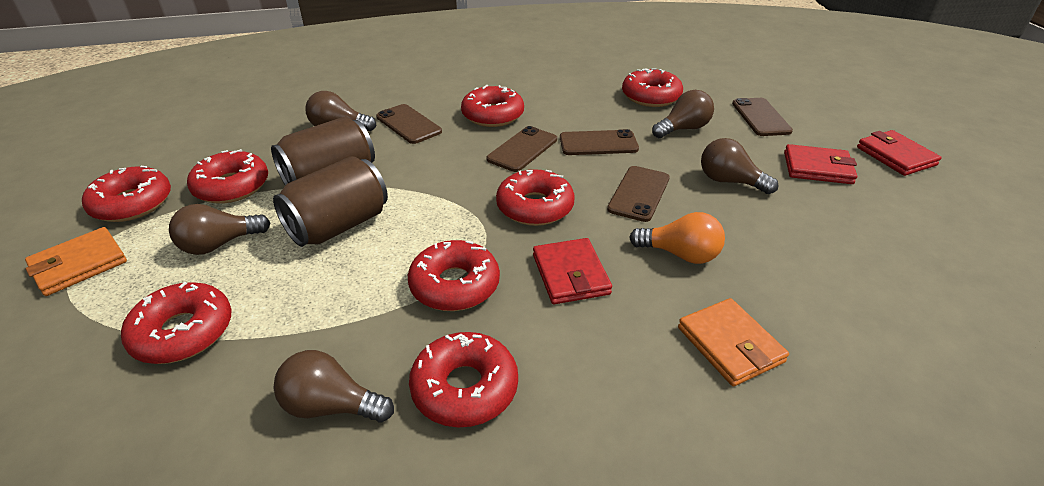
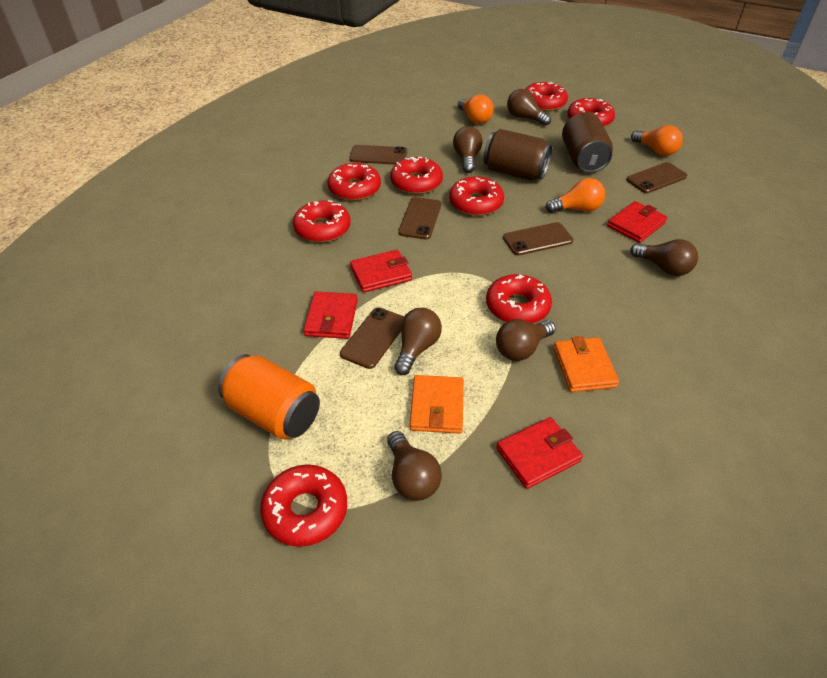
brown light bulb: [169,204,270,255] [274,350,394,423] [305,91,376,131] [652,90,714,138] [701,138,779,194] = 5 -> [387,431,442,501] [394,308,442,375] [453,126,483,173] [496,319,556,361] [507,89,551,126] [630,239,698,276] = 6
orange can: none = 0 -> [218,354,320,439] = 1
orange light bulb: [629,212,725,264] = 1 -> [458,95,494,124] [546,178,605,213] [631,125,683,156] = 3
red wallet: [533,238,612,304] [784,144,857,184] [857,130,942,176] = 3 -> [303,291,358,339] [350,250,412,293] [496,417,583,489] [607,201,667,243] = 4

